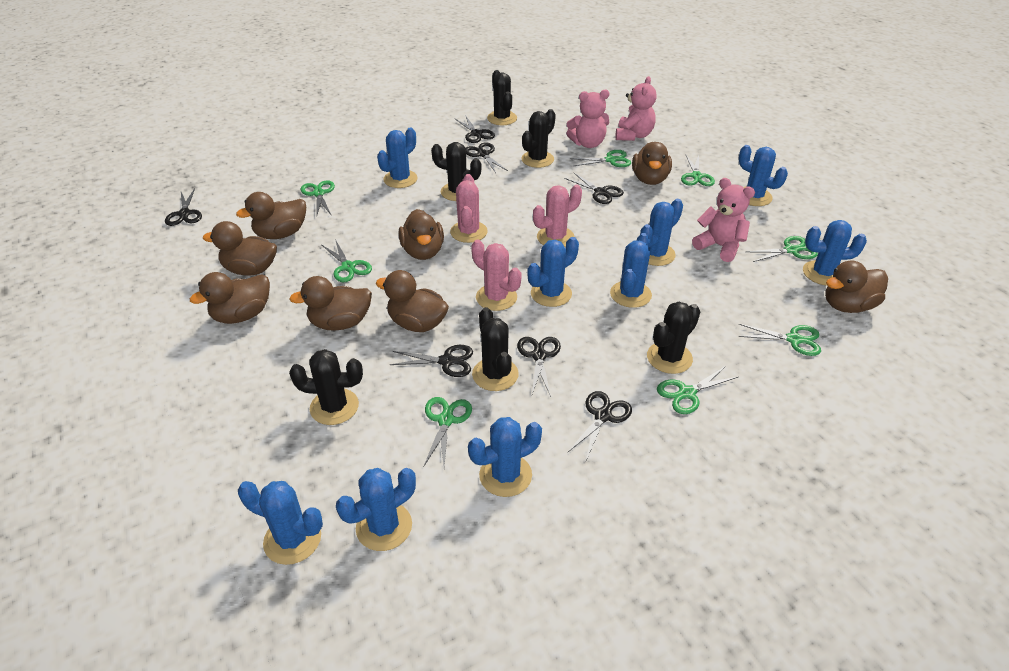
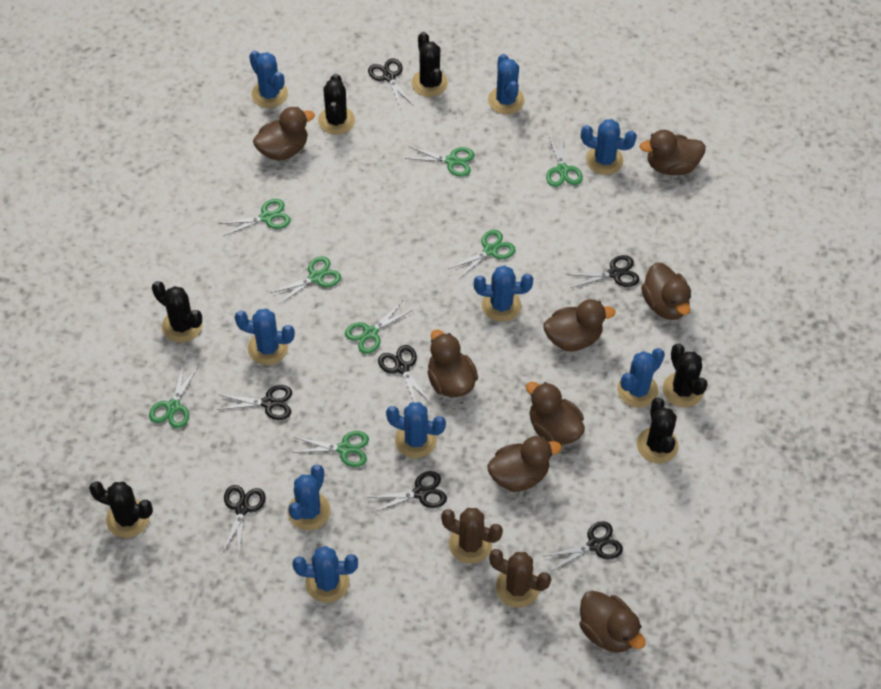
brown cactus: none = 0 -> [441,508,503,564] [489,549,551,608] = 2
pink cactus: [450,174,488,243] [471,240,522,311] [533,185,582,247] = 3 -> none = 0
pink teddy bear: [566,90,610,148] [616,76,656,141] [692,178,755,262] = 3 -> none = 0

